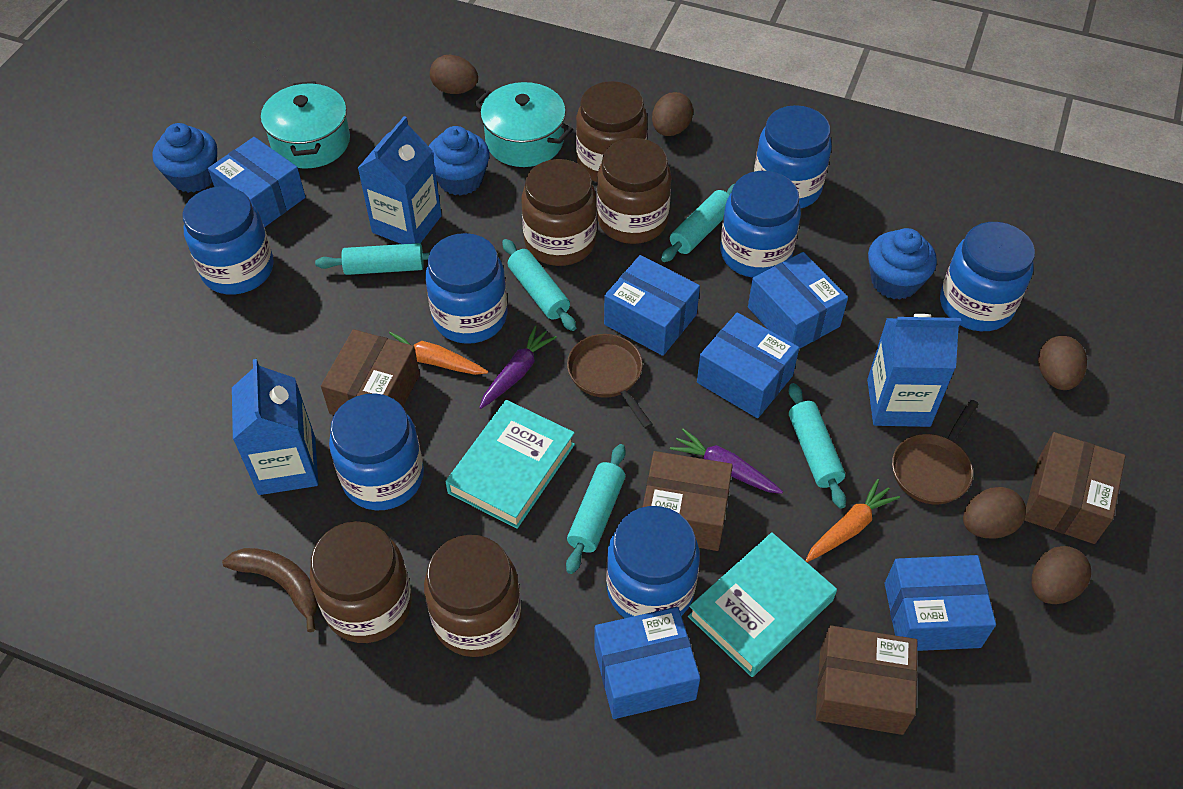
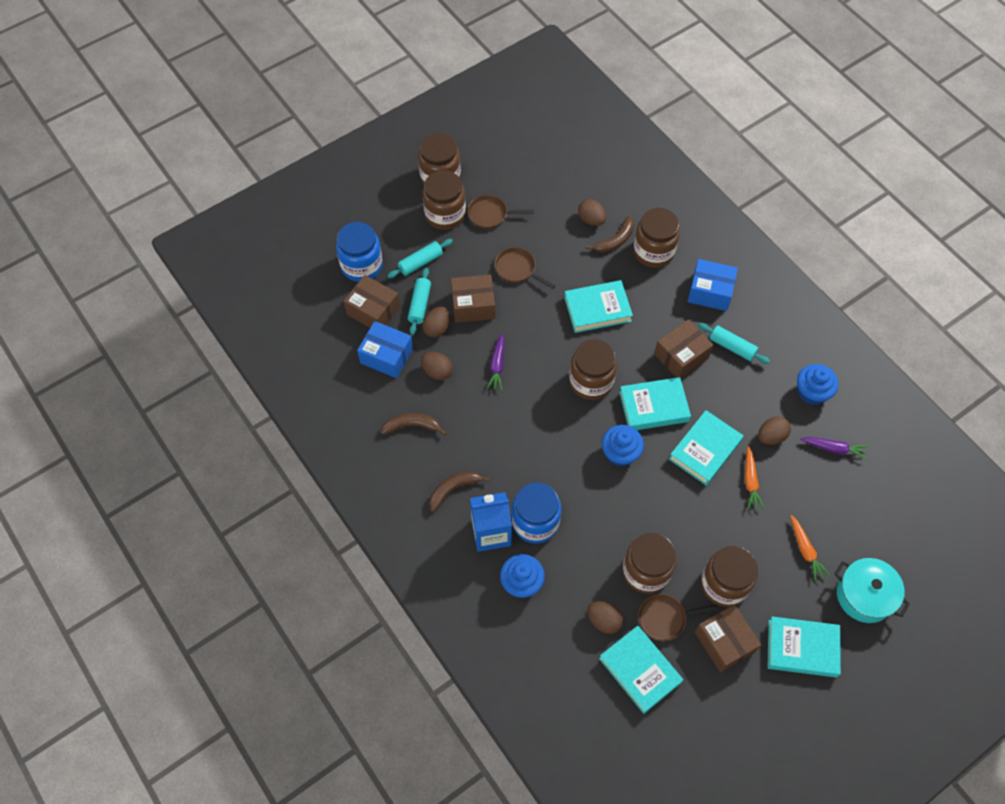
blue box: [208,137,306,227] [594,607,700,719] [604,255,700,356] [697,312,799,418] [748,252,848,349] [885,555,996,651] = 6 -> [357,321,413,378] [687,259,738,311] = 2
blue carton: [232,359,318,495] [358,116,442,244] [867,314,961,427] = 3 -> [470,492,512,552] = 1
blue jar: [183,186,274,294] [329,393,424,510] [425,233,507,344] [606,506,700,618] [720,171,801,278] [754,105,832,208] [940,222,1035,331] = 7 -> [336,222,383,282] [512,482,561,543] = 2
brown banana: [222,548,319,632] = 1 -> [381,413,447,436] [429,471,490,512] [586,216,634,253] = 3
brown jar: [310,521,412,643] [424,535,521,657] [522,159,597,266] [576,81,647,182] [597,138,671,244] = 5 -> [418,133,461,185] [422,170,466,230] [569,339,617,400] [623,533,677,594] [633,208,680,268] [701,546,758,607] = 6
brown pan: [567,334,653,429] [892,399,978,504] = 2 -> [467,195,534,229] [495,247,555,289] [638,594,718,641] = 3
turquoise book: [445,400,575,529] [688,532,837,677] = 2 -> [564,280,633,333] [599,626,683,714] [619,377,691,430] [669,410,744,486] [768,616,841,677] = 5
turquoise pot: [261,81,350,168] [475,82,573,167] = 2 -> [834,558,910,623] = 1
turquoise rolling pin: [315,243,430,275] [502,239,576,331] [566,444,626,574] [661,184,734,262] [789,383,846,509] = 5 -> [387,239,453,278] [408,268,431,335] [698,323,770,364] = 3

